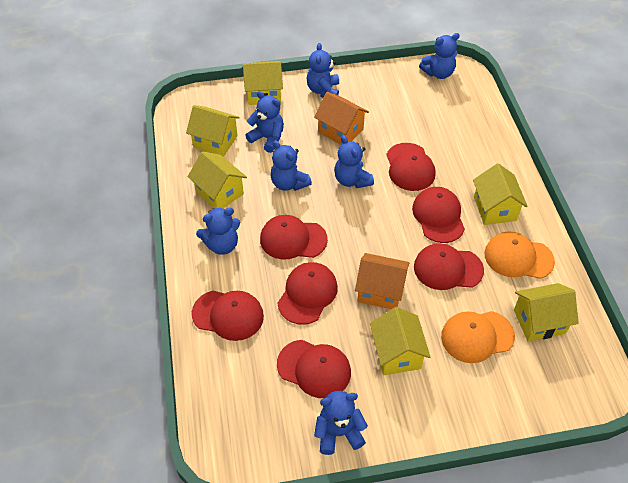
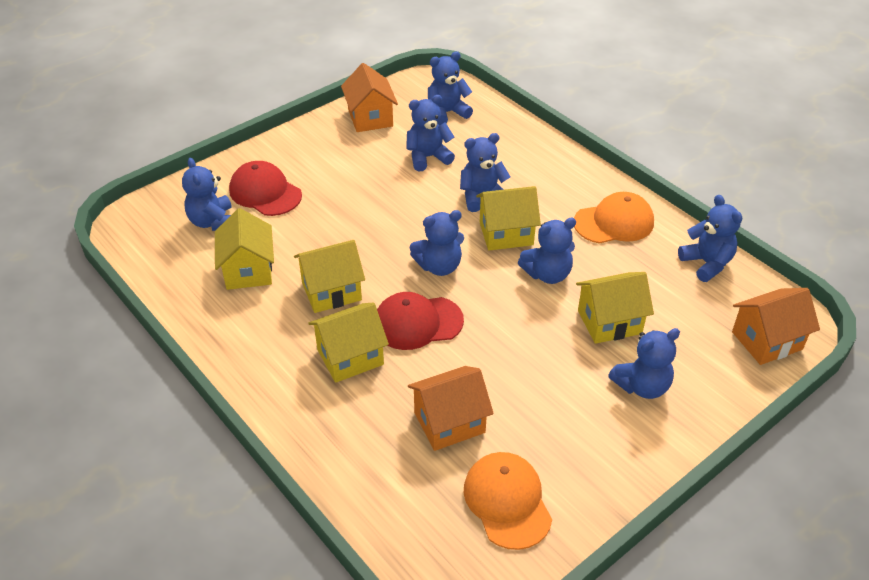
blue teddy bear: [196,207,240,255] [245,91,284,153] [270,140,312,191] [307,43,339,98] [314,391,368,455] [334,135,374,188] [419,33,460,79] = 7 -> [182,158,232,231] [406,95,455,172] [410,210,464,276] [428,51,473,125] [460,133,511,212] [518,218,576,284] [608,328,680,399] [678,195,742,282] = 8
orange house: [314,92,369,145] [355,253,409,309] = 2 -> [341,63,398,132] [408,366,494,451] [732,288,820,365] = 3
red cap: [192,291,264,341] [260,215,328,260] [277,340,351,398] [278,262,338,325] [386,143,436,191] [412,187,465,243] [414,243,484,290] = 7 -> [229,161,302,216] [377,292,464,350] = 2
yellow house: [186,105,240,157] [188,151,247,208] [243,61,283,105] [370,307,430,375] [473,163,528,225] [514,283,579,342] = 6 -> [215,208,274,290] [294,240,365,313] [308,302,389,383] [476,186,541,250] [576,272,654,344] = 5

